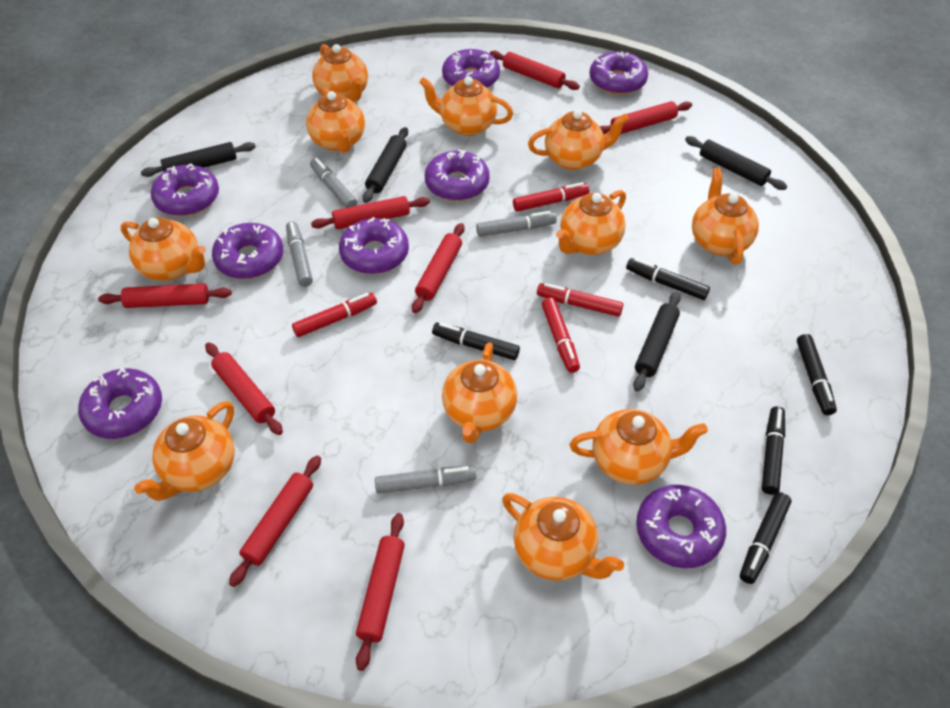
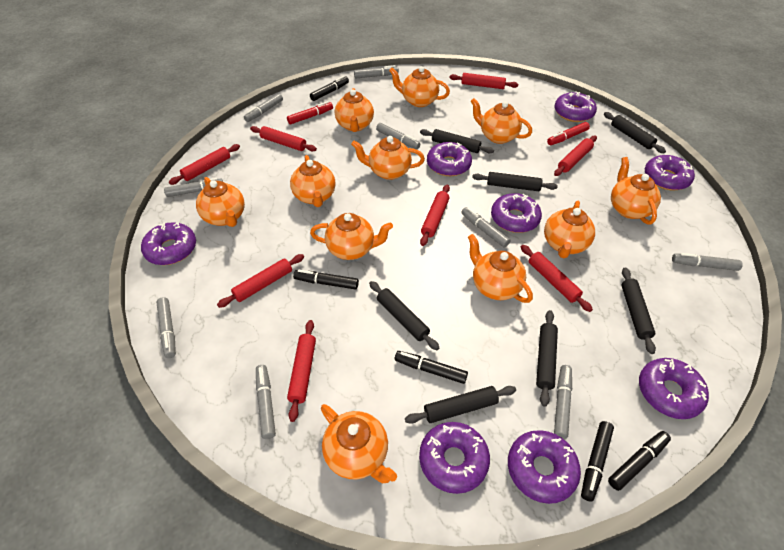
black rolling pin: [141,142,256,177] [363,127,408,203] [633,292,681,392] [685,136,787,190] = 4 -> [369,281,439,350] [405,386,516,424] [420,129,494,153] [472,172,558,191] [536,310,558,407] [604,112,666,153] [621,267,656,354] = 7
grey marker: [286,221,313,287] [310,158,357,208] [375,466,476,494] [476,211,557,237] = 4 -> [156,297,176,358] [164,178,223,197] [244,93,283,122] [256,365,276,439] [354,65,399,78] [376,123,420,149] [461,207,511,247] [554,365,572,439] [672,253,743,271] = 9
red marker: [292,293,377,337] [513,182,589,212] [537,283,623,317] [542,297,580,373] = 4 -> [287,101,333,125] [547,122,590,145] = 2

